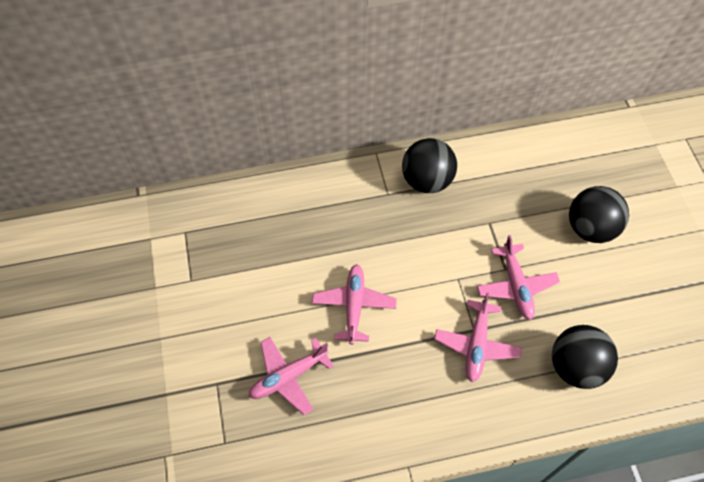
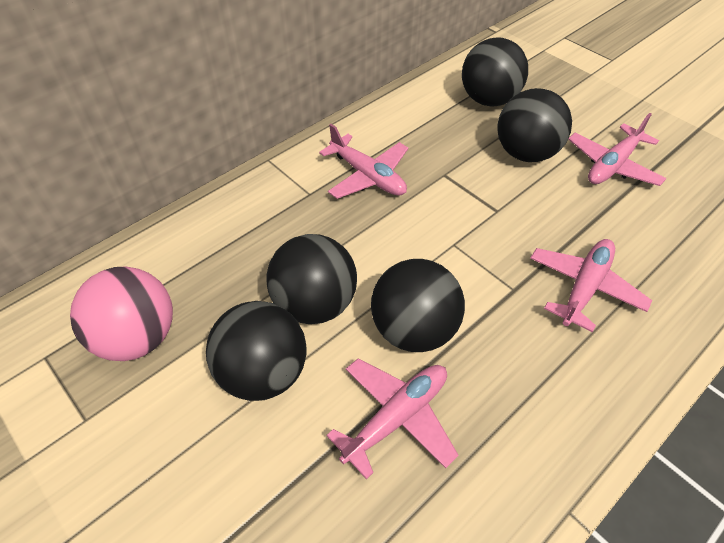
black ball: [402,138,457,193] [552,325,618,389] [569,186,629,243] = 3 -> [206,301,307,401] [266,234,357,324] [371,259,465,352] [462,37,528,107] [497,88,572,162] = 5
pink ball: none = 0 -> [70,266,173,361] = 1

